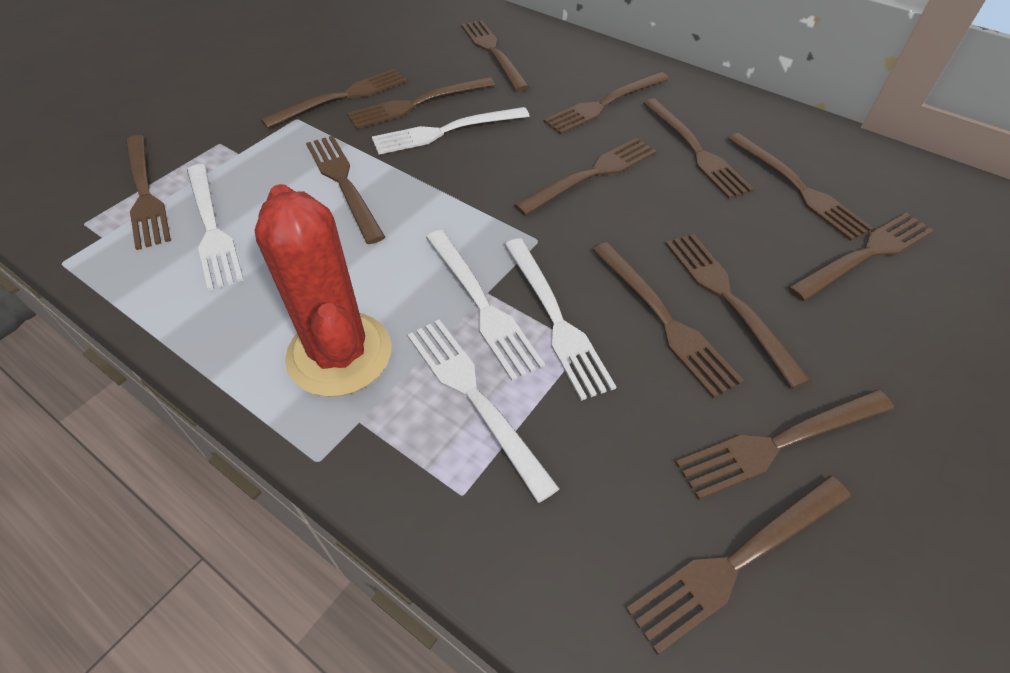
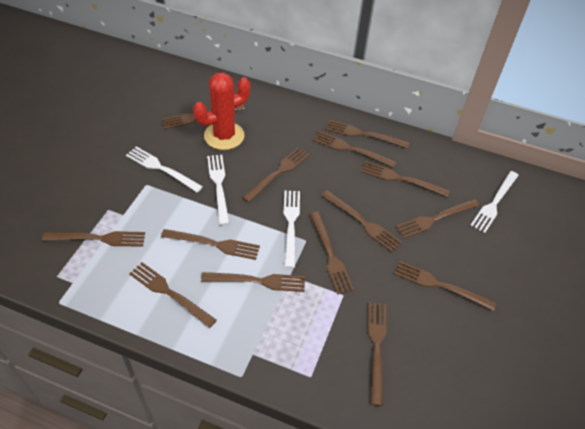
white fork: [187,164,244,291] [372,107,529,155] [407,320,560,503] [426,230,545,381] [504,238,616,401] = 5 -> [126,146,203,193] [207,155,229,225] [283,190,300,268] [470,171,519,233] = 4

